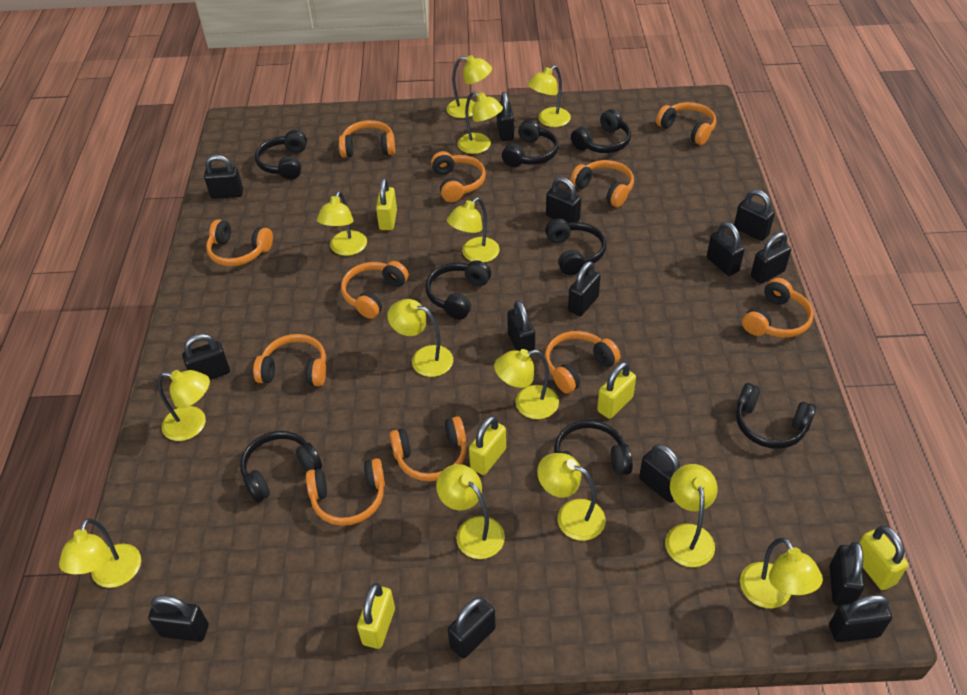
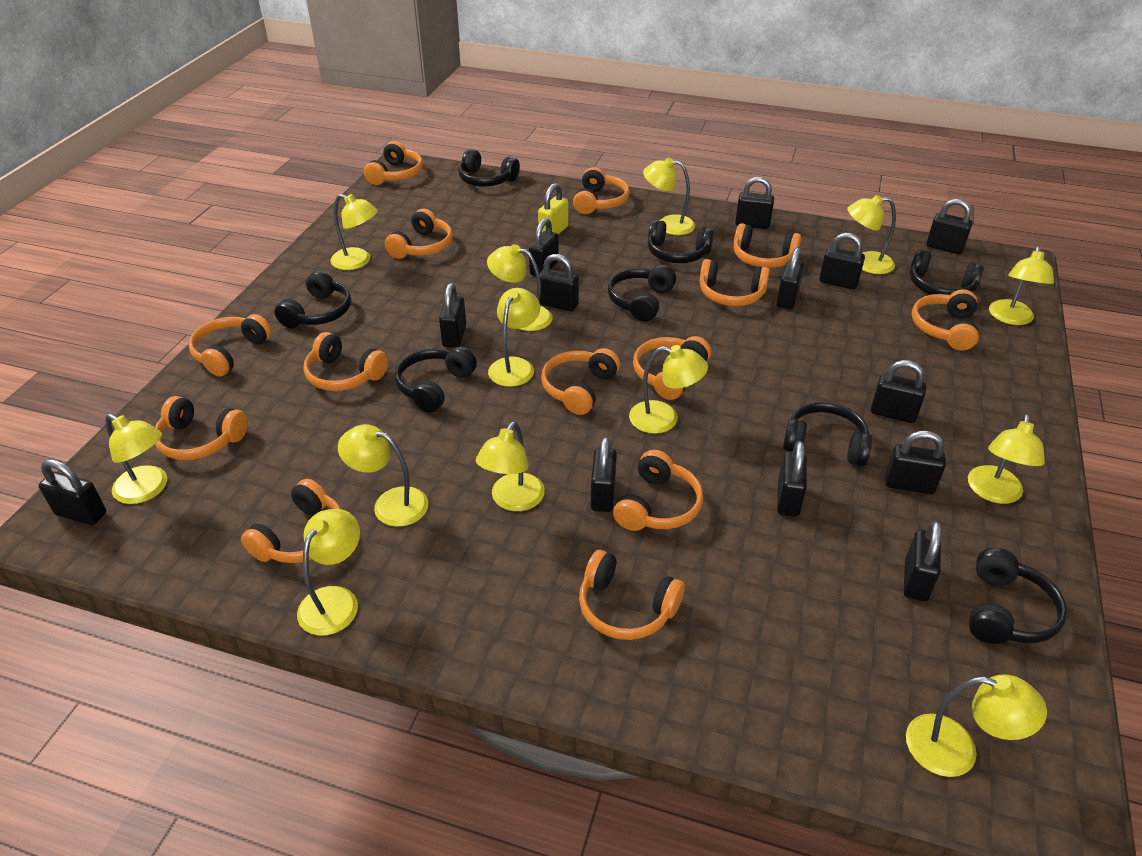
black padlock: [148,595,209,642] [182,334,230,380] [204,155,243,199] [448,597,496,659] [497,92,514,141] [507,300,535,355] [546,177,581,223] [568,261,601,316] [639,444,680,503] [707,222,745,276] [734,190,775,241] [751,232,791,284] [829,595,892,642] [830,542,865,606] = 14 -> [39,459,106,525] [439,283,466,348] [529,218,559,276] [540,254,579,311] [591,437,617,512] [735,177,774,229] [777,247,804,309] [777,441,807,517] [819,233,865,289] [871,360,926,423] [885,431,946,494] [904,521,941,601] [926,199,973,254] = 13
orange headphones: [206,219,273,266] [253,334,326,386] [306,458,385,526] [339,120,395,158] [341,261,409,319] [390,416,467,481] [431,151,486,202] [545,331,620,394] [570,160,634,207] [656,102,716,145] [742,278,813,338] = 11 -> [155,396,248,460] [189,314,272,377] [241,479,341,563] [303,332,388,391] [364,141,423,185] [385,209,453,259] [541,348,620,415] [573,167,629,214] [579,550,685,640] [613,450,703,531] [633,336,711,400] [699,259,770,306] [734,223,801,268] [912,289,979,351] = 14
yellow padlock: [357,583,395,649] [376,178,397,230] [469,415,506,475] [597,362,636,419] [859,526,908,590] = 5 -> [538,183,568,234] = 1

